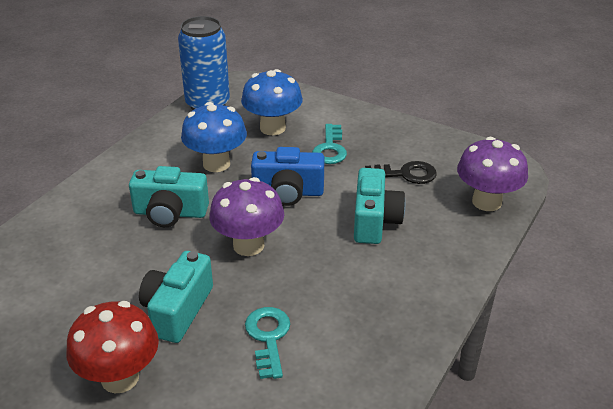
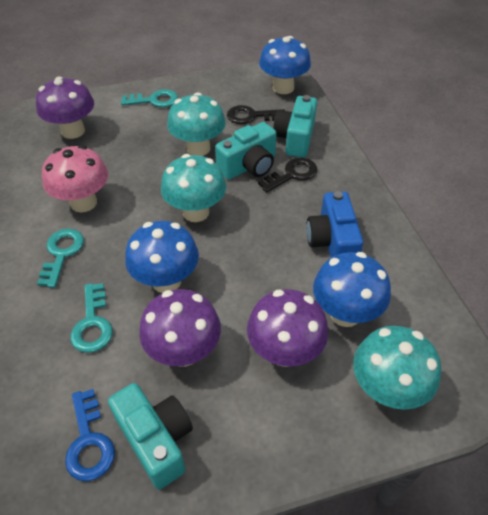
black key: [365,161,437,184] = 1 -> [227,105,285,124] [258,158,318,193] = 2
blue can: [178,16,230,110] = 1 -> none = 0
blue key: none = 0 -> [65,389,115,482] = 1
blue mushroom: [181,102,247,172] [241,69,303,135] = 2 -> [125,221,199,293] [259,36,311,94] [313,252,391,327] = 3
pink mushroom: none = 0 -> [42,145,108,212] = 1
purple mushroom: [209,177,284,256] [457,137,528,211] = 2 -> [36,77,94,139] [139,289,221,367] [247,289,328,367] = 3
red mushroom: [66,301,159,393] = 1 -> none = 0
turquoise key: [245,307,290,379] [312,124,347,164] = 2 -> [37,229,84,288] [70,283,113,353] [121,89,178,107] = 3
turquoise mushroom: none = 0 -> [161,154,226,222] [167,92,226,156] [353,326,441,410] = 3

